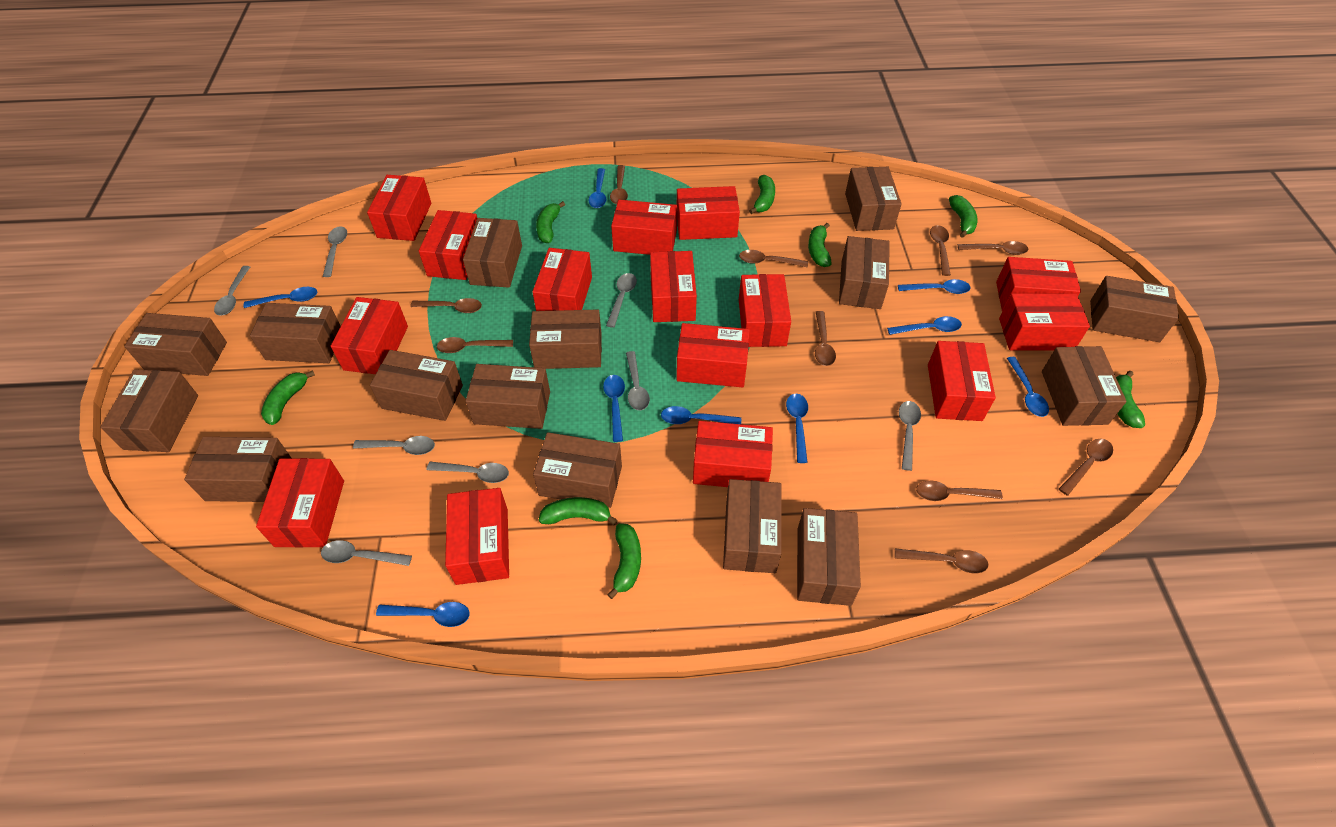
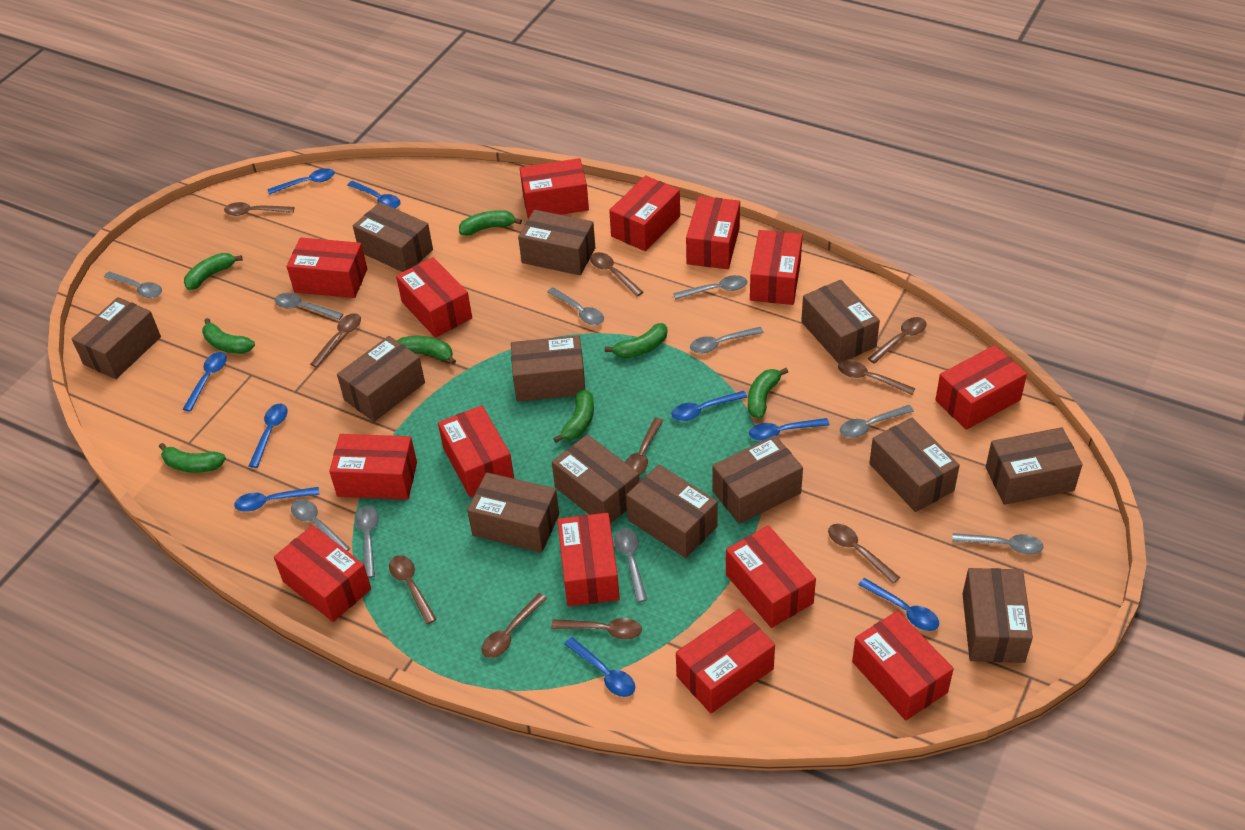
brown box: [100,369,198,452] [124,313,227,376] [184,437,292,502] [250,303,341,363] [370,350,463,421] [463,218,522,288] [466,364,550,429] [529,309,602,369] [533,432,622,508] [723,479,782,573] [797,508,861,606] [839,236,890,309] [845,167,902,231] [1042,346,1127,426] [1090,276,1179,342] = 15 -> [72,297,161,379] [337,336,425,422] [353,202,433,272] [467,472,559,553] [511,335,585,402] [518,210,595,275] [552,434,640,523] [626,464,718,558] [712,435,803,524] [801,280,880,363] [869,417,960,512] [963,568,1033,663] [986,427,1082,505] = 13
grey spoon: [214,266,250,316] [321,540,412,566] [323,226,347,277] [353,436,435,455] [427,462,509,483] [606,273,637,328] [626,351,650,410] [899,401,921,471] = 8 -> [104,271,162,298] [275,293,343,320] [291,499,350,551] [355,506,379,578] [547,287,604,325] [614,528,647,603] [673,275,747,300] [690,327,764,353] [840,405,914,438] [952,533,1044,555] = 10
red box: [256,458,344,548] [331,297,408,374] [367,175,431,241] [419,210,477,280] [445,488,509,585] [532,248,592,311] [611,200,677,255] [650,251,697,322] [676,323,750,387] [677,186,740,240] [693,421,773,487] [739,274,791,347] [928,341,996,421] [996,257,1081,311] [999,293,1090,351] = 15 -> [274,525,371,622] [287,238,367,298] [329,434,417,500] [396,257,472,338] [438,405,514,497] [520,158,589,219] [557,513,620,606] [609,176,680,251] [676,609,775,713] [686,196,740,269] [726,525,816,628] [750,230,802,305] [852,611,954,721] [935,345,1027,430] = 14

